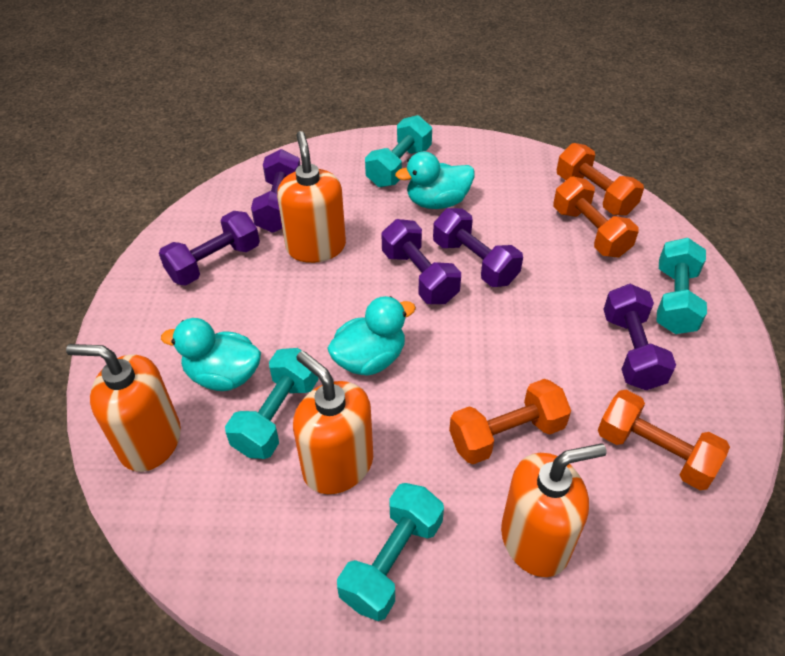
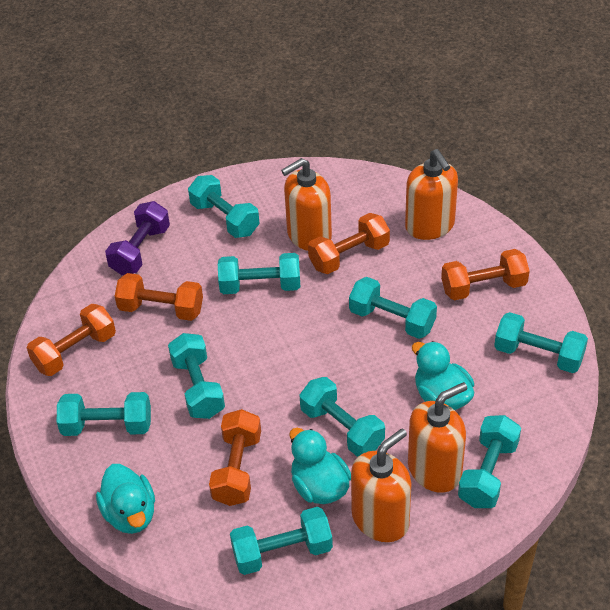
orange dumbbell: [449,379,571,464] [553,176,639,258] [557,143,644,216] [598,390,730,490] = 4 -> [27,304,116,376] [115,273,203,321] [209,409,261,506] [308,213,390,274] [441,249,530,300] = 5
purple dumbbell: [159,211,260,286] [251,149,300,233] [381,219,461,304] [433,208,523,287] [603,284,676,390] = 5 -> [105,201,170,275] = 1
turquoise dumbbell: [225,348,319,459] [337,483,444,621] [365,115,432,187] [657,238,707,334] = 4 -> [57,392,151,436] [168,333,225,419] [188,175,260,238] [218,253,300,294] [230,507,333,575] [300,377,385,457] [349,277,437,339] [458,415,521,508] [494,312,588,373] = 9

